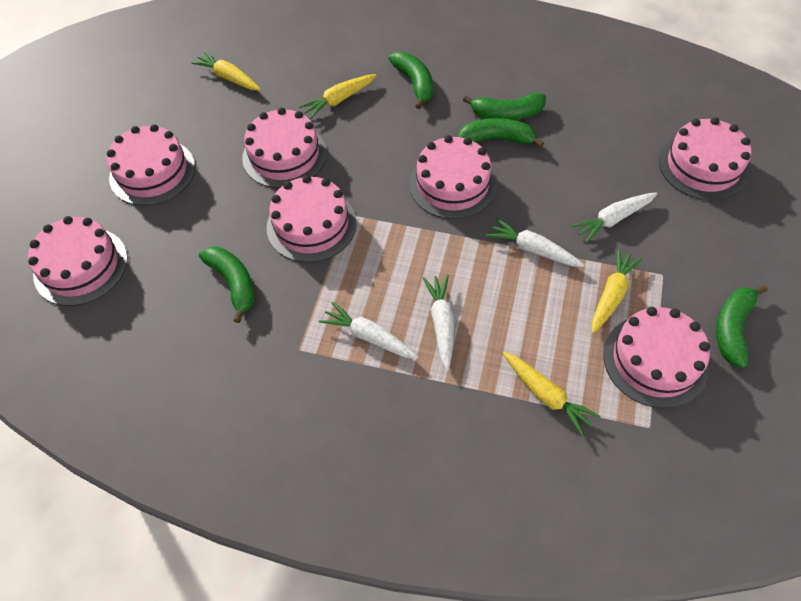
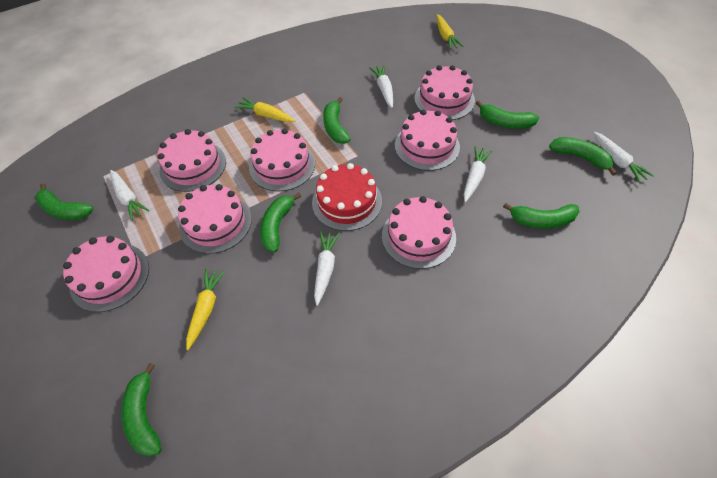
green banana: [199,247,255,323] [389,52,433,109] [458,118,544,148] [463,93,546,120] [716,285,768,368] = 5 -> [35,183,94,220] [121,363,162,457] [260,193,301,252] [323,97,351,144] [476,101,539,129] [503,203,579,229] [549,137,617,176] = 7
red cake: none = 0 -> [312,163,382,231] = 1
white carrot: [319,301,419,359] [423,275,454,370] [486,218,584,267] [571,193,657,243] = 4 -> [110,170,149,221] [314,231,340,306] [370,65,393,108] [464,146,492,202] [593,132,654,183] = 5
yellow carrot: [191,51,261,91] [298,74,376,119] [503,352,601,436] [592,248,643,334] = 4 -> [186,268,226,350] [234,97,295,122] [436,14,464,49] = 3

